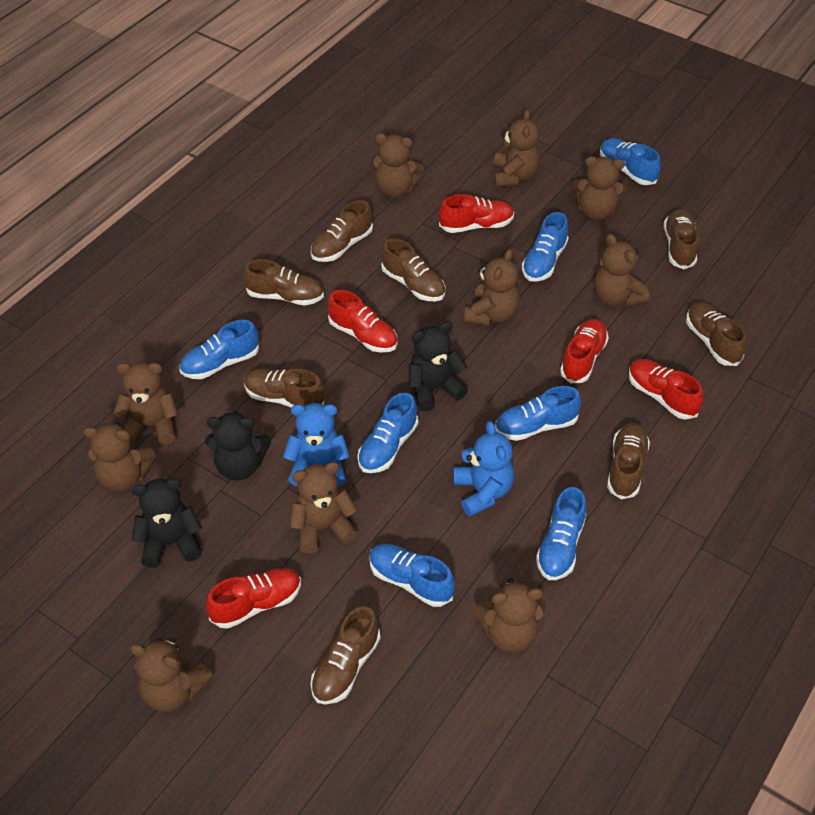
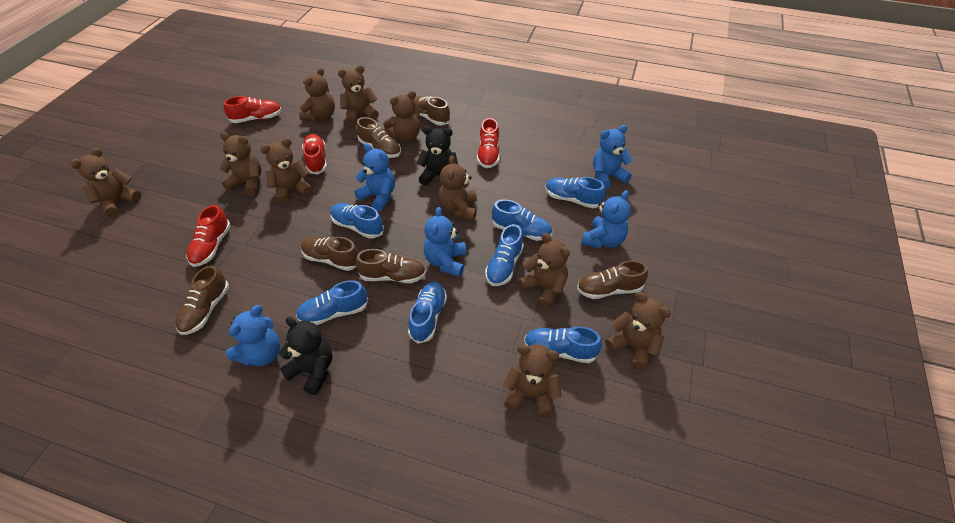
black teddy bear: [132,479,202,568] [205,411,271,481] [409,322,468,411] = 3 -> [279,317,332,395] [416,126,458,186] = 2
blue teddy bear: [283,403,350,486] [453,421,514,517] = 2 -> [226,305,280,367] [354,143,395,211] [424,207,466,277] [581,190,631,249] [593,125,633,189] = 5
brown shoe: [243,259,324,305] [244,369,324,407] [311,200,373,262] [311,606,380,704] [381,238,445,301] [607,423,650,499] [664,209,699,269] [686,302,746,366] = 8 -> [175,266,229,335] [301,237,359,271] [356,117,401,158] [356,249,426,283] [413,96,450,125] [577,260,648,299] = 6
red shoe: [206,568,301,629] [328,290,397,353] [439,194,514,233] [560,319,609,384] [629,359,703,420] = 5 -> [187,205,231,267] [224,96,282,123] [302,134,327,174] [477,118,500,168] = 4

